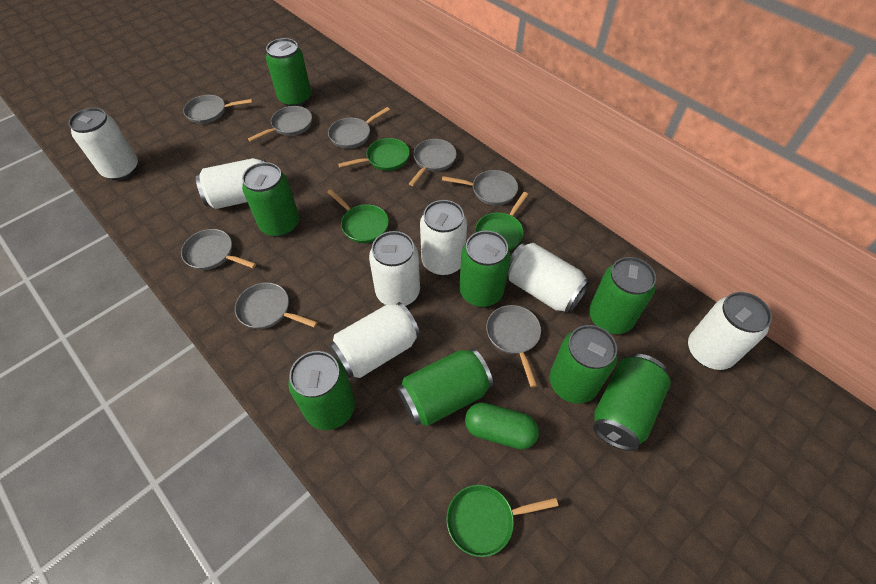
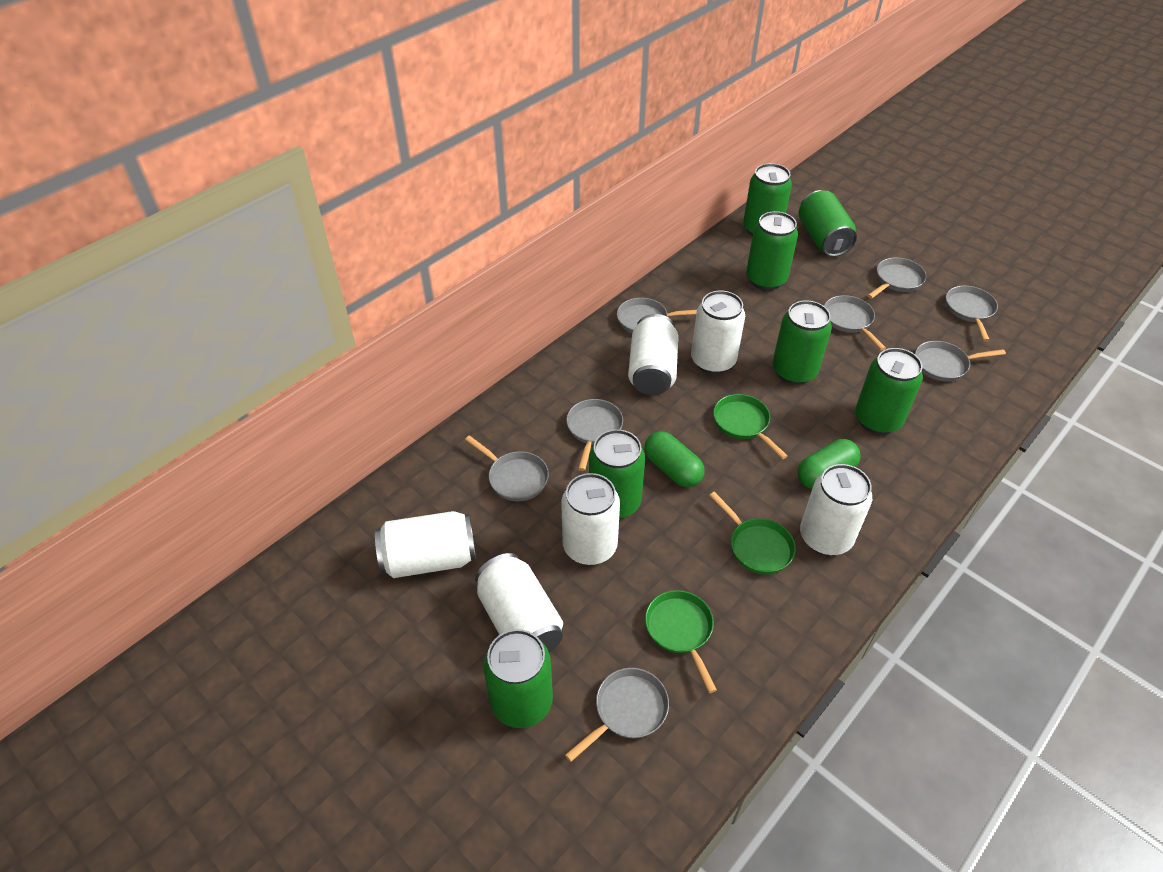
green can: [242,162,299,237] [266,38,311,106] [288,351,355,430] [397,348,493,426] [459,231,511,307] [550,325,618,404] [589,257,656,334] [593,354,671,451] = 8 -> [483,629,553,728] [589,429,645,519] [743,163,792,236] [746,211,798,290] [772,300,832,385] [799,190,857,257] [855,348,923,434] = 7
green capsule: [465,402,539,450] = 1 -> [644,431,704,488] [798,439,860,489] = 2
green pan: [327,189,389,243] [338,138,410,171] [446,485,558,557] [475,192,528,251] = 4 -> [645,590,717,693] [709,492,796,574] [713,394,788,459] = 3
white can: [68,108,138,180] [196,158,266,209] [329,302,420,378] [369,231,420,306] [420,200,467,276] [508,243,590,314] [688,292,772,370] = 7 -> [375,511,476,578] [475,553,563,653] [561,473,620,565] [628,314,678,395] [691,291,745,374] [800,464,872,556] = 6

